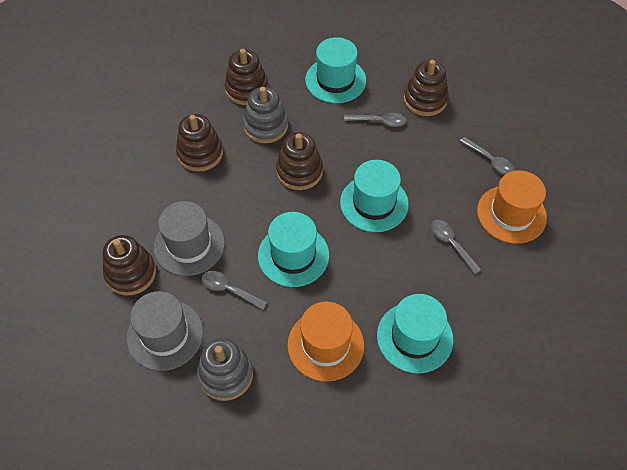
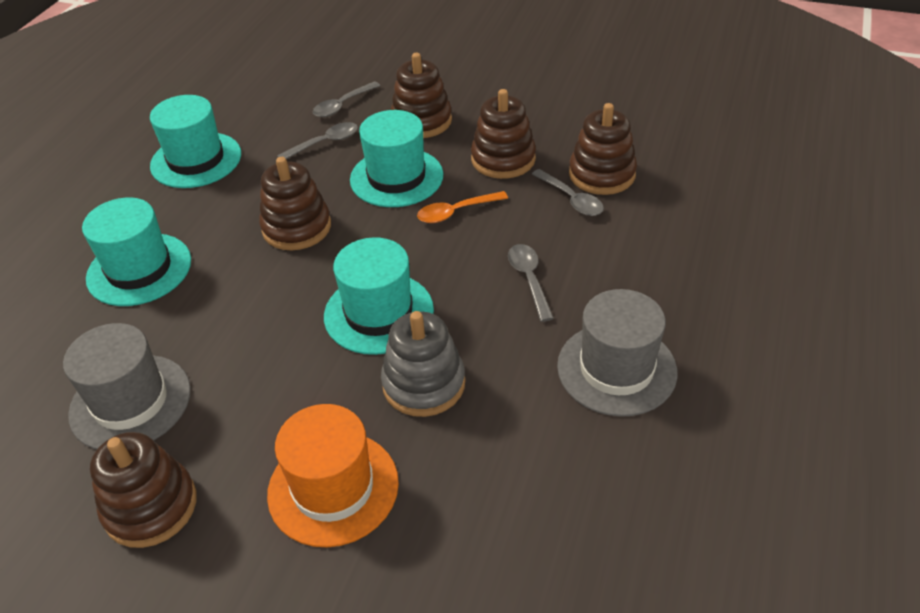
grey stacking toy: [197,338,253,401] [243,87,288,143] = 2 -> [381,311,465,417] = 1
orange hat: [287,302,364,382] [477,170,547,244] = 2 -> [267,404,399,547] = 1
orange spoon: none = 0 -> [417,191,508,223] = 1

